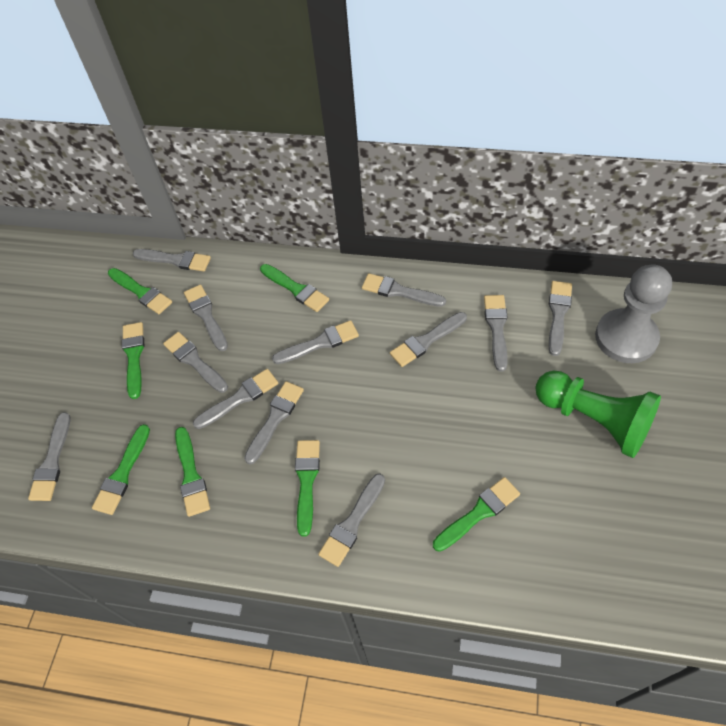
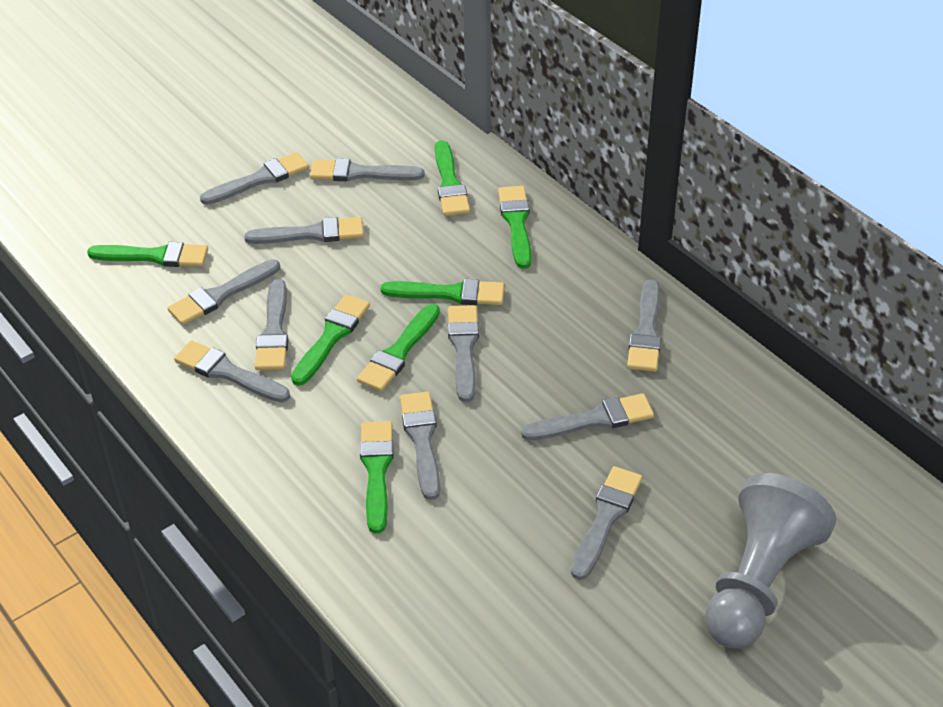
green pawn: [536,371,661,458] = 1 -> none = 0
grey brush: [28,412,70,501] [133,249,211,271] [163,332,228,393] [184,285,228,351] [193,369,278,429] [244,381,304,464] [272,320,359,364] [318,474,385,567] [362,273,446,307] [390,312,467,367] [484,295,508,372] [549,281,572,356] = 12 -> [168,259,280,325] [174,340,290,402] [200,152,309,205] [244,217,364,244] [255,279,288,370] [310,158,425,181] [400,392,440,500] [448,305,479,402] [521,393,654,440] [571,466,642,580] [627,280,661,372] = 11

